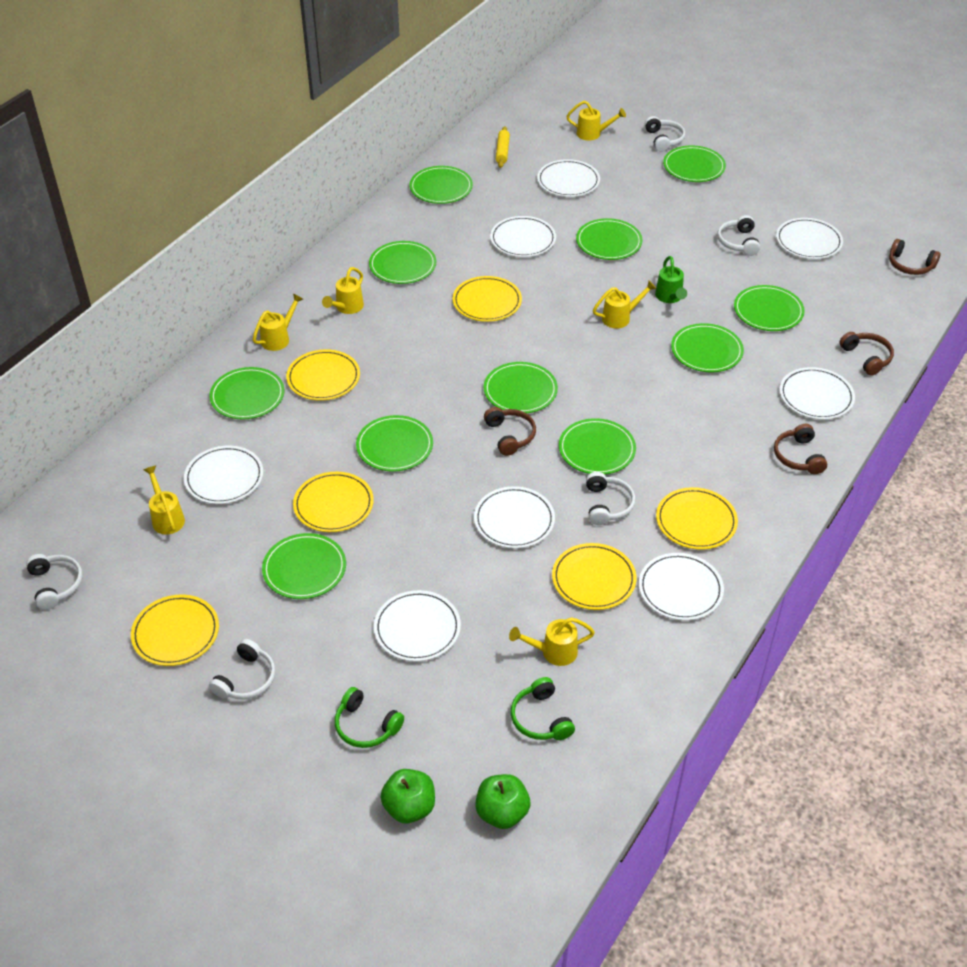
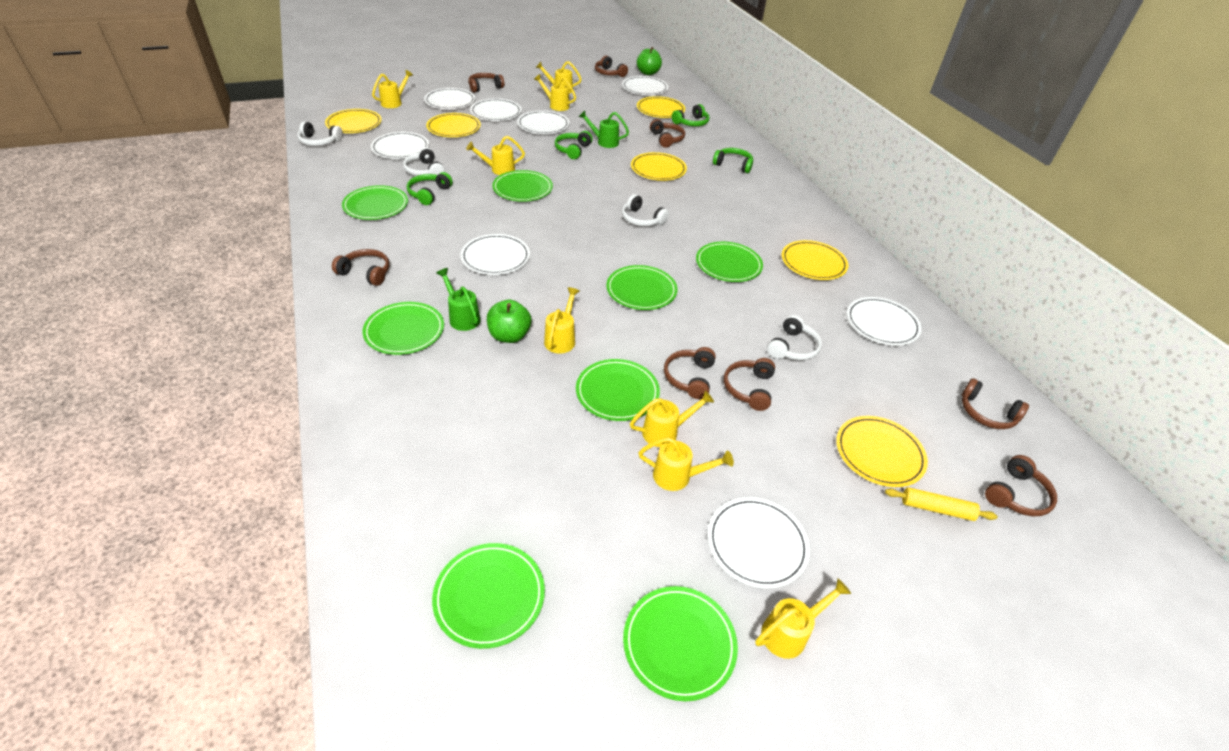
brown headphones: [484,407,536,456] [774,424,827,474] [839,332,894,376] [889,239,941,275] = 4 -> [332,249,389,286] [468,73,504,93] [595,56,628,77] [650,119,685,148] [664,347,716,399] [724,358,775,411] [962,378,1029,429] [985,455,1057,516] = 8
green headphones: [335,687,404,748] [511,677,575,740] = 2 -> [407,172,453,205] [555,131,592,159] [672,104,709,126] [713,148,753,173] = 4
green plate: [209,367,284,419] [262,533,346,599] [356,415,433,472] [369,241,436,284] [410,166,473,204] [484,362,558,413] [559,418,636,475] [576,218,642,260] [663,145,726,182] [671,323,744,372] [734,285,805,331] = 11 -> [342,185,408,220] [363,302,444,355] [432,543,545,649] [492,170,553,202] [576,359,660,421] [606,265,678,310] [623,586,738,701] [696,242,763,282] = 8
green watering can: [655,256,687,303] = 1 -> [436,268,481,331] [579,110,629,148] = 2
white headphones: [26,554,83,610] [209,639,275,700] [586,472,635,525] [644,116,685,152] [717,215,760,256] = 5 -> [297,122,343,146] [403,147,445,176] [622,194,669,226] [767,315,822,360] = 4
yellow watering can: [143,466,185,535] [253,293,303,351] [322,267,364,314] [509,617,595,666] [566,101,626,141] [593,281,657,328] = 6 -> [372,70,413,108] [466,136,525,175] [534,74,576,111] [536,61,582,94] [544,287,579,353] [630,390,714,447] [638,437,734,491] [755,578,851,659] = 8

